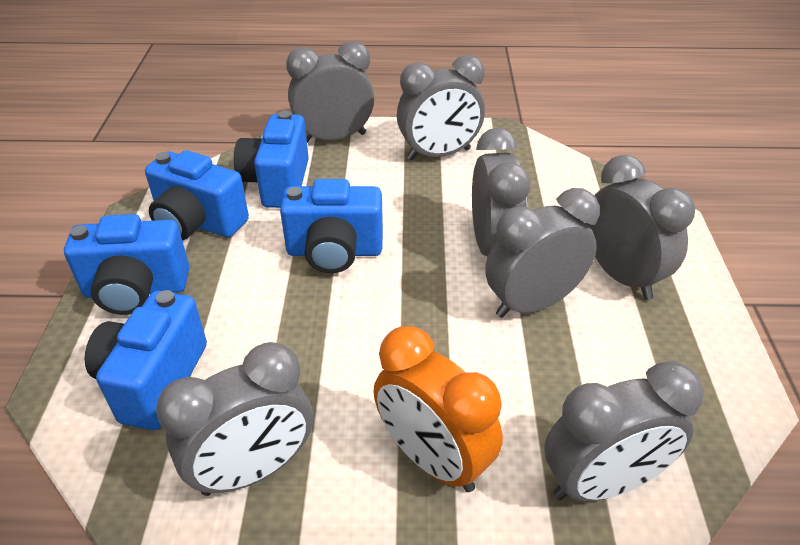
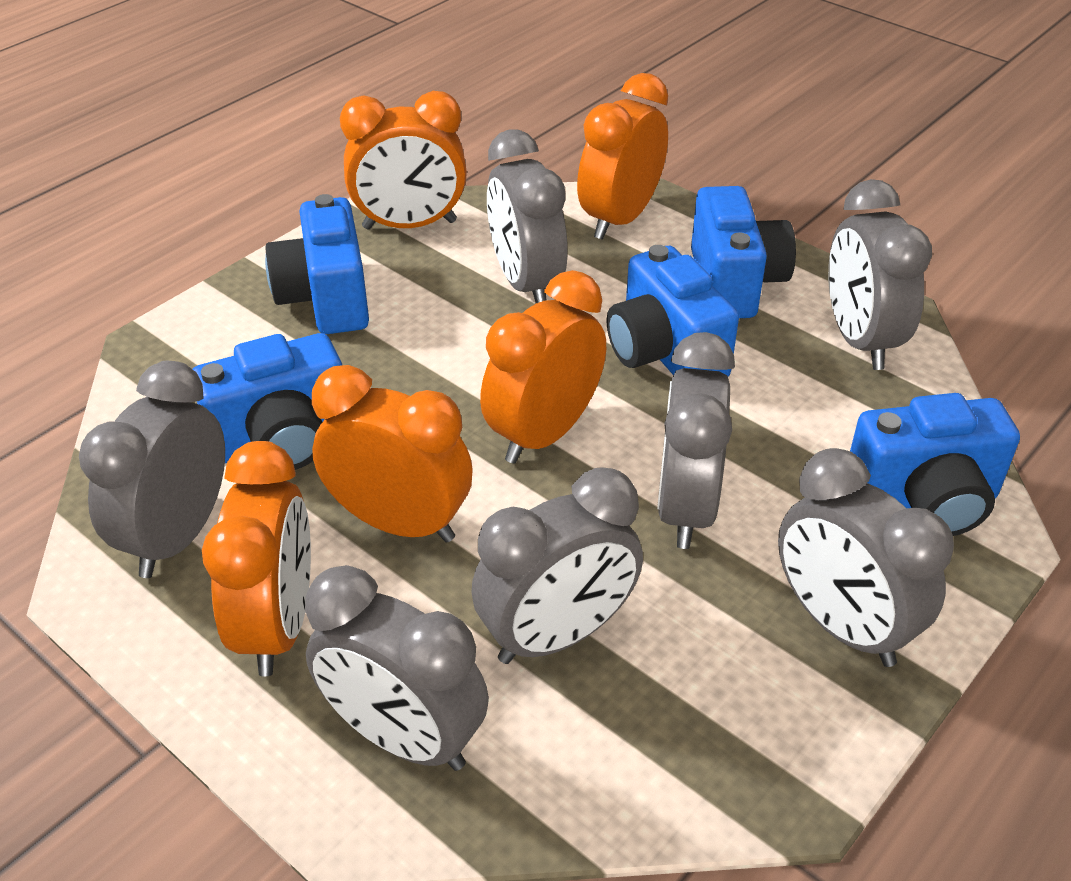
orange clock: [374,326,503,492] = 1 -> [202,441,311,677] [312,365,473,543] [340,91,467,230] [480,270,606,464] [577,73,668,240] = 5

